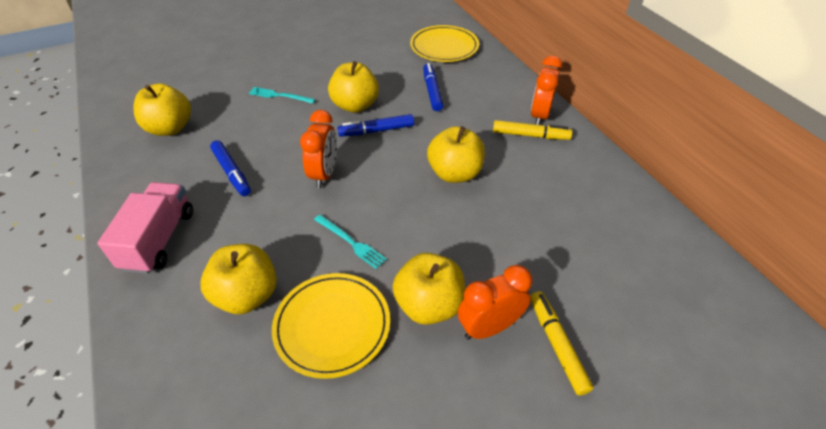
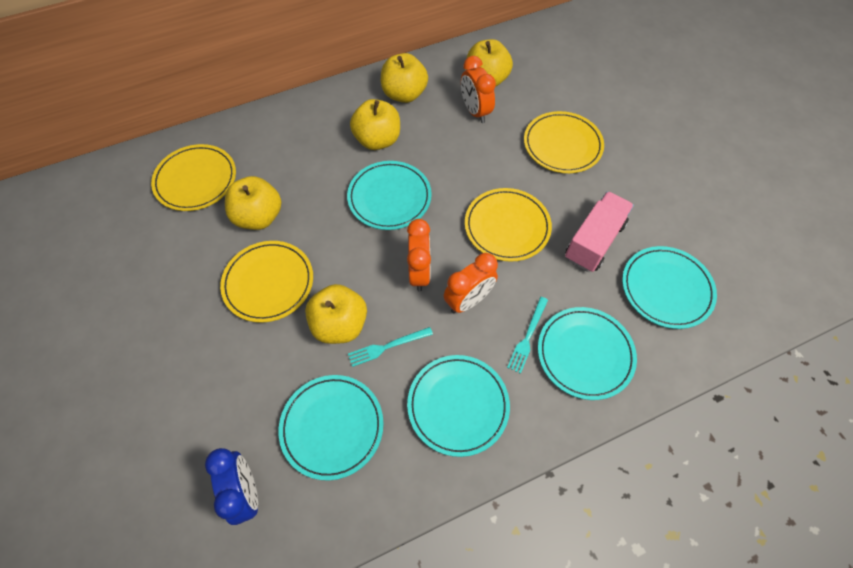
blue clock: none = 0 -> [205,448,258,525] = 1
blue marker: [210,140,251,196] [337,114,414,137] [423,63,443,111] = 3 -> none = 0
turquoise plate: none = 0 -> [279,375,384,481] [347,161,432,230] [407,355,510,457] [538,307,637,400] [622,246,717,329] = 5
yellow marker: [493,120,572,140] [530,291,593,395] = 2 -> none = 0
yellow plate: [272,273,390,379] [410,25,479,62] = 2 -> [151,144,236,211] [220,241,313,323] [465,188,552,262] [524,111,604,173] = 4

